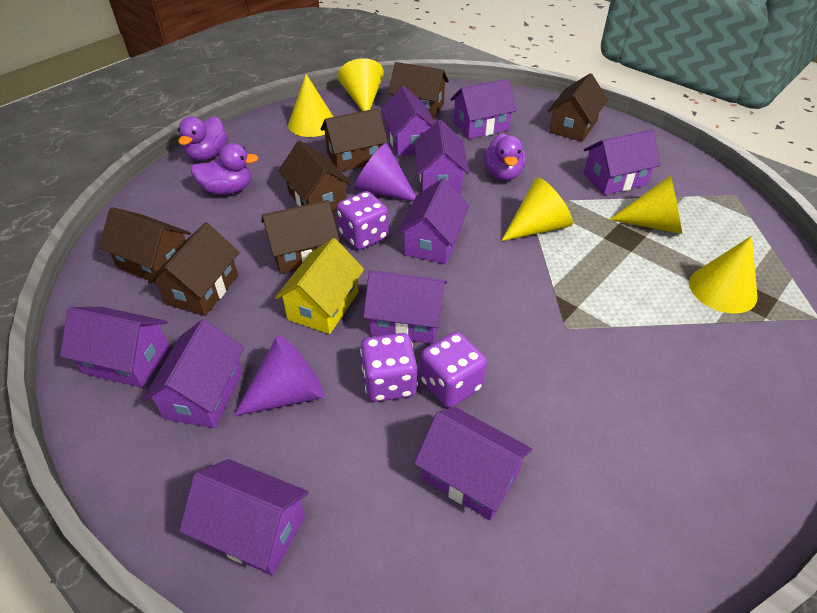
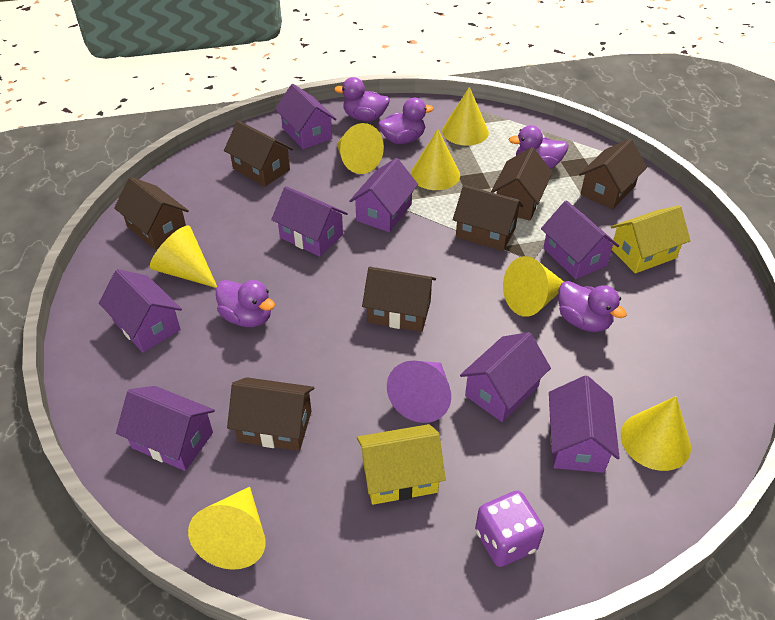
purple cone: [233,335,324,417] [354,143,416,202] = 2 -> [387,361,451,423] = 1
purple dice: [337,191,389,250] [360,333,418,402] [420,332,487,408] = 3 -> [475,491,544,567] = 1
purple duck: [178,116,228,161] [190,143,258,195] [483,133,526,181] = 3 -> [216,280,275,327] [334,77,390,121] [378,98,434,144] [509,125,569,169] [558,281,627,332] = 5
purple house: [60,307,170,388] [143,319,244,428] [179,459,309,576] [363,270,447,344] [381,86,435,157] [397,178,469,264] [414,120,469,194] [414,407,532,520] [450,79,517,139] [584,130,661,195] = 10 -> [99,269,182,352] [116,386,215,471] [271,186,348,257] [275,84,337,149] [349,158,418,232] [460,332,551,422] [541,201,619,279] [549,375,620,473] = 8
yellow cone: [288,74,334,137] [338,58,384,111] [501,178,573,241] [609,175,682,234] [689,236,758,313] = 5 -> [150,225,217,288] [188,487,266,570] [337,123,384,174] [411,129,460,190] [442,87,489,146] [503,256,564,317] [621,396,691,471] = 7
yellow house: [275,238,364,334] = 1 -> [357,424,446,505] [611,205,691,273] = 2

